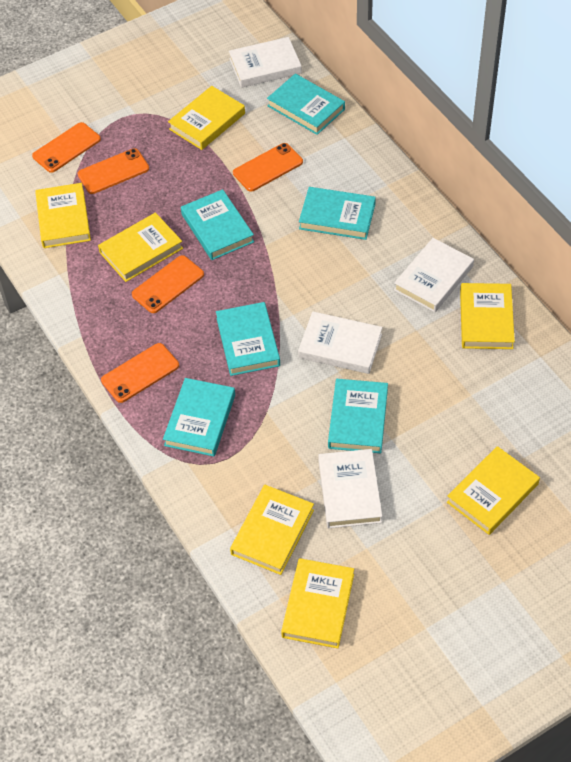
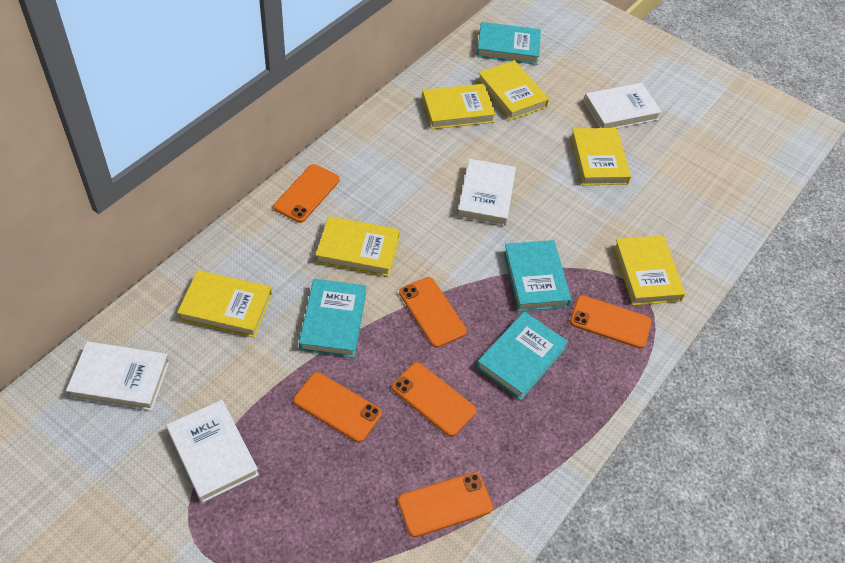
orange phone: [32,122,101,173] [77,148,149,194] [101,343,179,403] [132,255,204,313] [233,143,303,192] = 5 -> [273,164,340,223] [293,372,382,442] [392,362,477,437] [398,472,493,537] [399,277,467,348] [570,295,651,349] = 6
turquoise book: [163,378,235,456] [181,189,254,260] [216,302,280,376] [267,74,345,135] [299,187,376,240] [328,379,388,453] = 6 -> [299,279,366,358] [476,311,568,400] [477,22,541,65] [503,240,571,312] = 4
yellow book: [35,183,91,248] [98,213,183,282] [168,86,245,150] [230,485,314,575] [281,558,354,648] [447,446,540,535] [460,283,515,349] = 7 -> [177,270,272,338] [316,216,400,277] [422,84,496,129] [477,60,549,120] [570,128,631,185] [613,236,685,305] = 6

